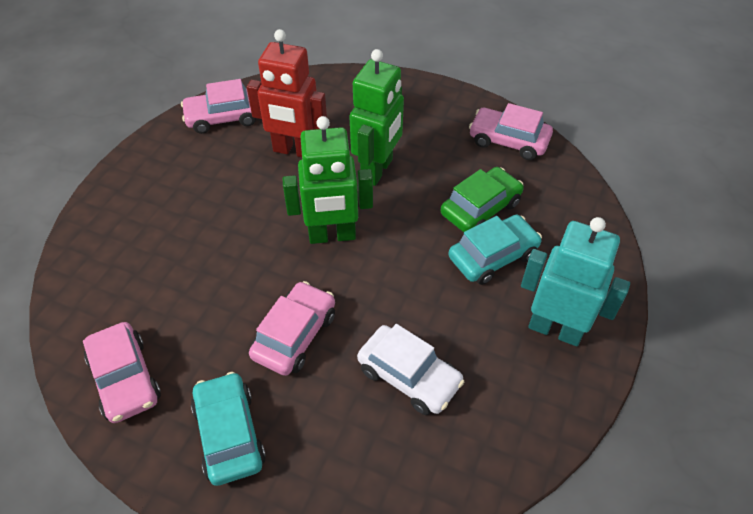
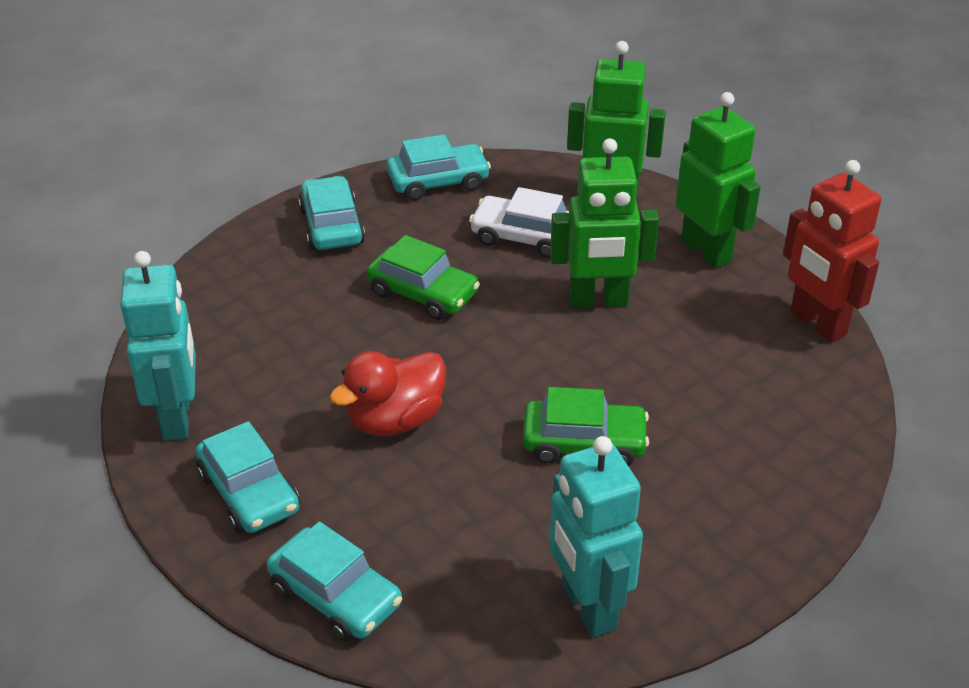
green car: [441,167,523,232] = 1 -> [366,235,480,320] [523,387,649,466] = 2
green robot: [283,116,373,244] [349,49,404,186] = 2 -> [550,138,659,308] [567,41,666,200] [676,92,760,268] = 3
pink car: [83,322,161,423] [181,79,256,134] [249,281,335,376] [469,103,553,160] = 4 -> none = 0
red duck: none = 0 -> [330,351,446,436] = 1
turquoise car: [191,372,266,486] [448,214,542,285] = 2 -> [196,421,300,533] [266,521,402,642] [298,176,365,250] [387,134,491,200] = 4
turquoise robot: [521,217,630,346] = 1 -> [120,251,196,441] [549,436,643,637] = 2

